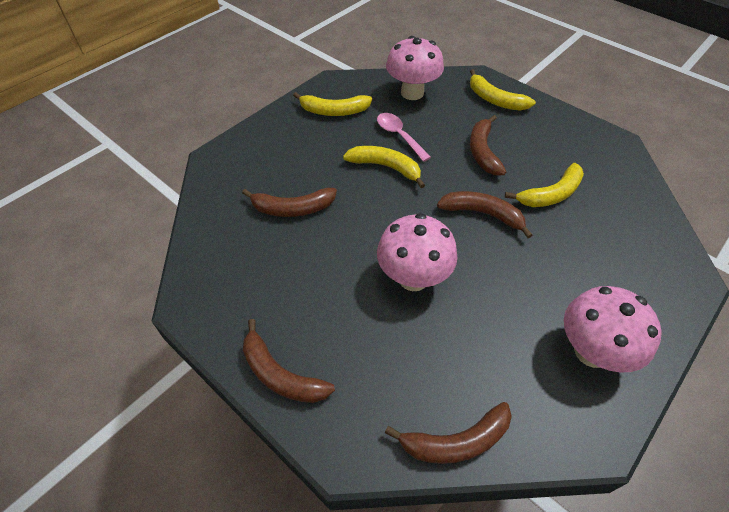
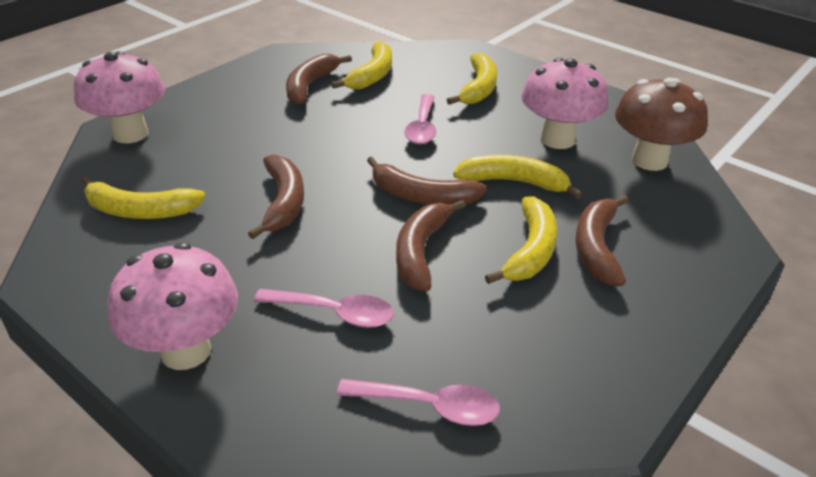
brown mushroom: none = 0 -> [615,78,708,171] = 1
pink spoon: [377,113,431,162] = 1 -> [254,289,394,328] [337,379,500,426] [404,94,436,144] = 3
yellow banana: [293,92,372,116] [343,146,425,188] [470,69,536,111] [505,163,584,207] = 4 -> [81,176,206,219] [331,41,392,89] [447,53,497,105] [453,155,582,199] [485,197,557,284] = 5

